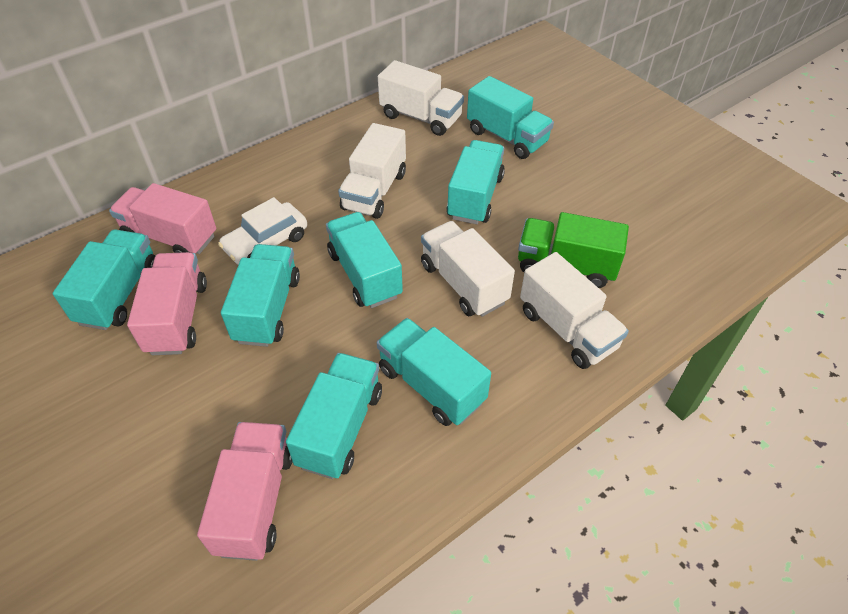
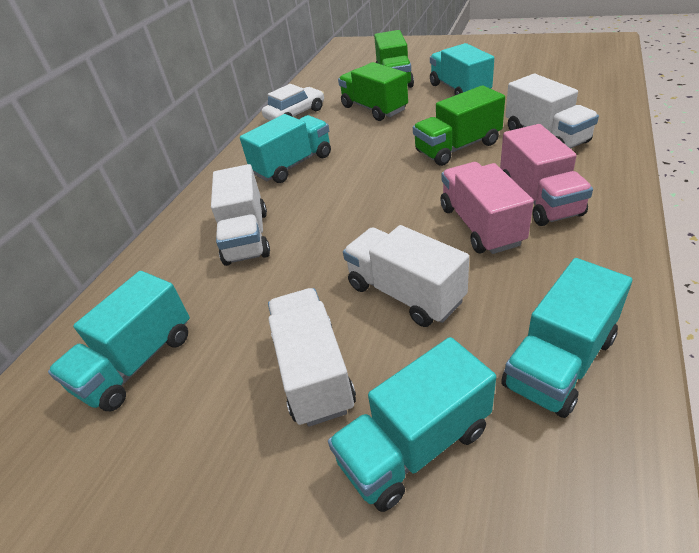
green truck: [518,212,629,288] = 1 -> [338,62,408,121] [374,30,414,88] [413,85,505,166] = 3
pink truck: [109,183,216,254] [127,252,207,355] [197,422,292,561] = 3 -> [440,162,534,254] [500,124,593,226] = 2
turquoise truck: [53,230,155,330] [221,244,300,347] [286,353,382,479] [326,212,403,308] [377,318,491,426] [447,140,505,224] [467,76,554,159] = 7 -> [48,271,190,411] [240,114,331,183] [328,337,496,512] [430,43,494,95] [501,258,632,418] = 5

